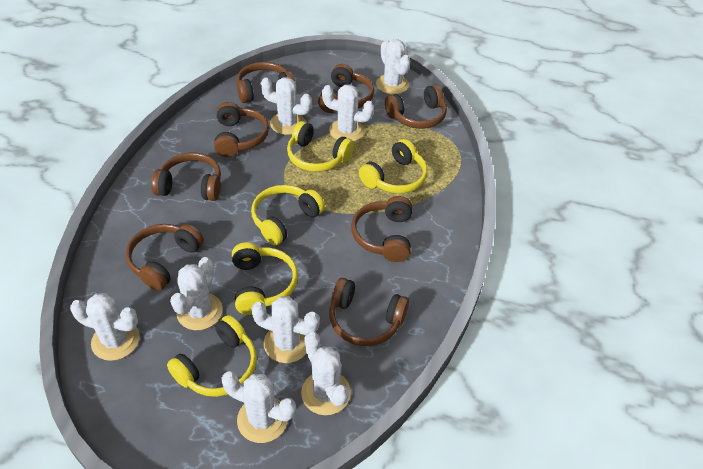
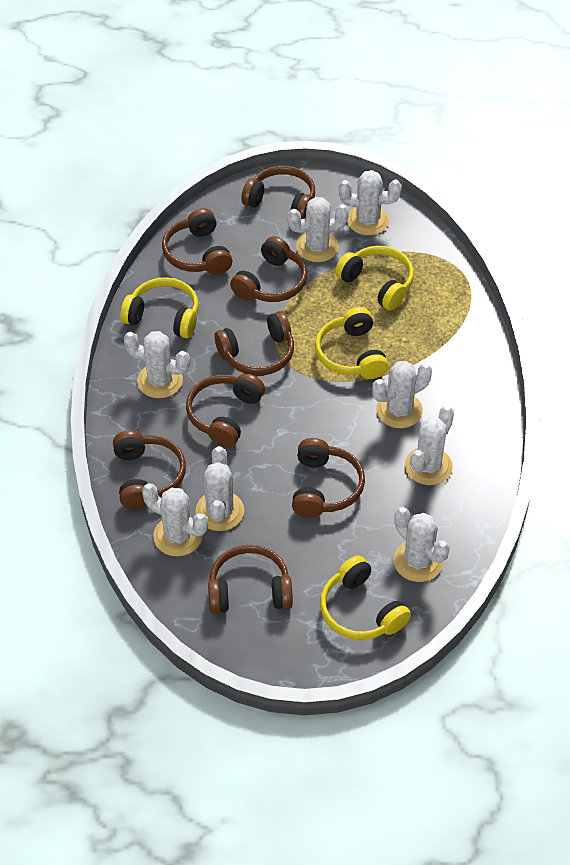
yellow headphones: [167,315,257,397] [232,242,298,315] [251,185,325,245] [287,121,354,172] [359,139,428,194] = 5 -> [120,277,199,338] [315,307,389,379] [320,555,411,640] [335,246,414,311] = 4

